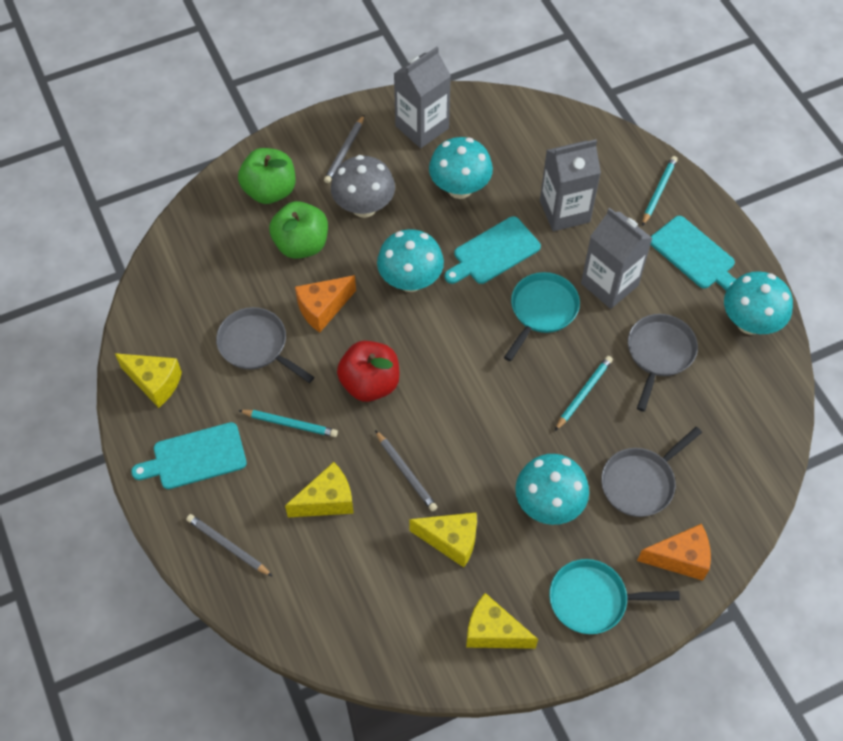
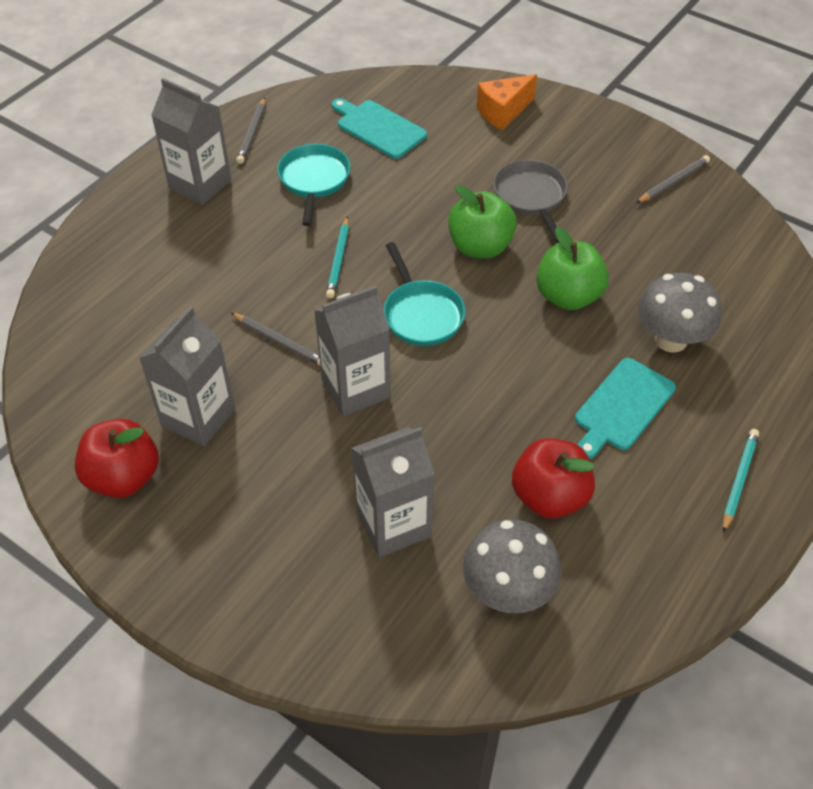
grey carton: [394,47,451,148] [540,139,601,231] [581,208,652,309] = 3 -> [139,306,235,447] [151,78,231,205] [314,286,391,416] [351,427,434,558] = 4
grey mushroom: [331,155,395,218] = 1 -> [463,519,561,613] [638,273,722,353] = 2
grey pan: [216,307,314,383] [601,427,702,517] [628,314,698,412] = 3 -> [493,160,568,242] = 1
orange cheese: [295,275,356,333] [637,524,711,580] = 2 -> [477,74,537,130] = 1
red apple: [337,341,400,402] = 1 -> [75,419,159,498] [512,438,595,519] = 2
turquoise cutting board: [131,422,247,489] [444,216,541,284] [650,216,736,291] = 3 -> [332,98,427,159] [575,358,676,459] = 2
turquoise mushroom: [377,229,444,292] [429,137,493,199] [515,454,589,525] [724,271,793,335] = 4 -> none = 0
turquoise pencil: [238,410,338,437] [555,356,613,431] [642,156,678,226] = 3 -> [326,216,349,298] [723,429,759,533] = 2
yellow cheese: [115,353,182,408] [285,462,354,517] [409,512,477,567] [466,593,538,649] = 4 -> none = 0

